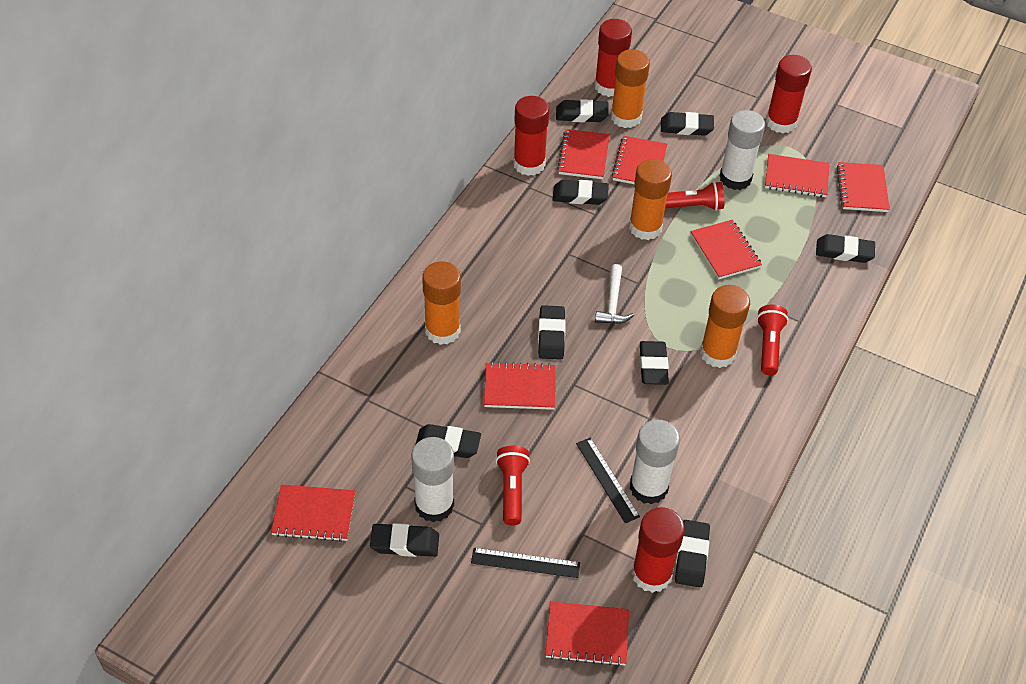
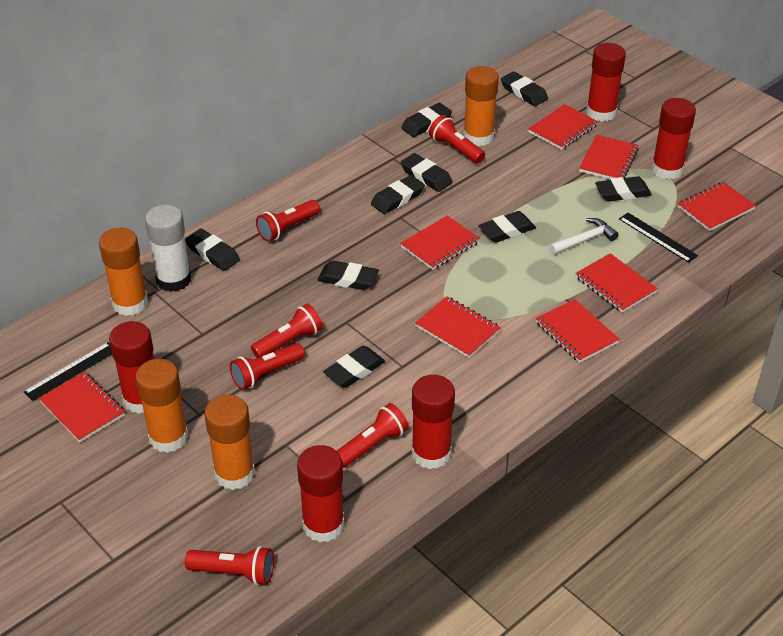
red flashlight: [496,446,530,526] [665,181,725,211] [756,305,789,375] = 3 -> [185,546,274,585] [230,343,305,390] [251,304,323,358] [256,200,320,242] [337,403,409,467] [429,115,485,164] = 6
red glue stick: [513,96,549,176] [594,19,632,97] [631,507,685,593] [766,55,812,133] = 4 -> [109,321,154,414] [297,445,344,542] [411,375,455,469] [586,43,626,122] [651,98,696,180] = 5
white glue stick: [411,437,454,522] [630,420,680,505] [720,110,765,190] = 3 -> [145,205,191,292] = 1

